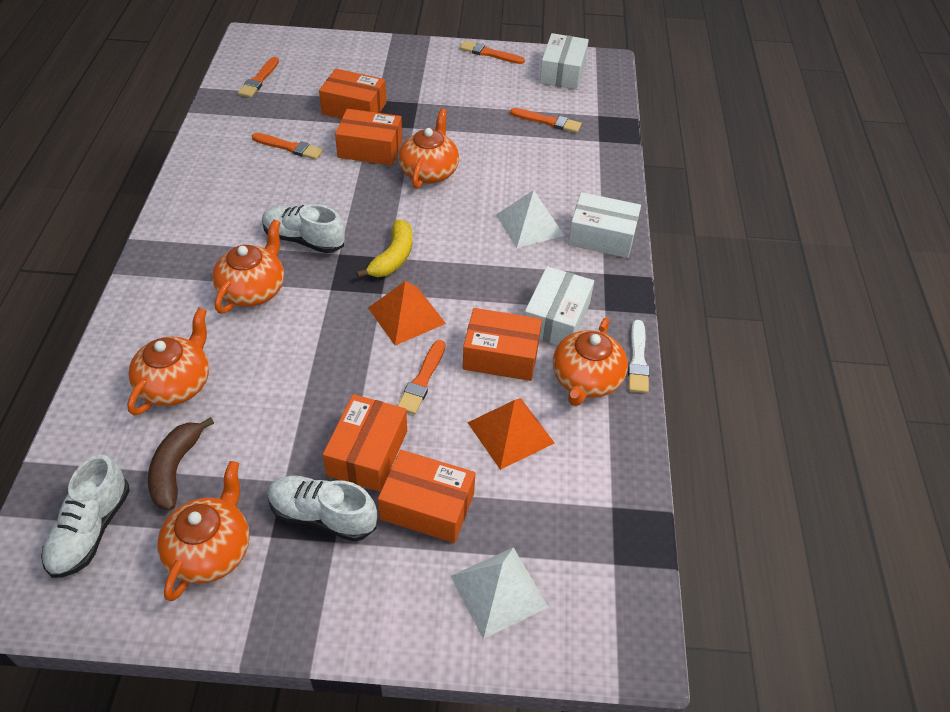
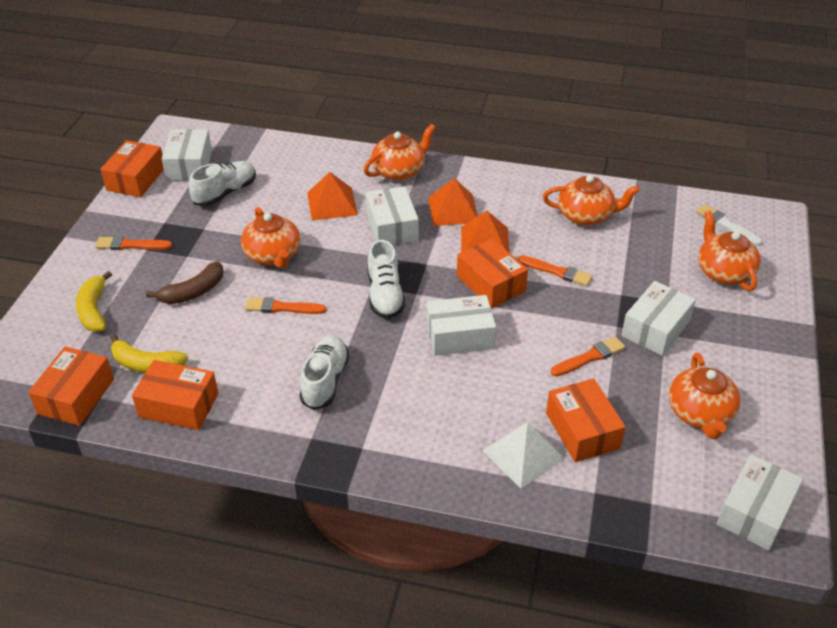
orange brush: [238,57,279,98] [252,133,323,160] [397,340,445,414] [460,41,525,64] [510,108,582,133] = 5 -> [95,236,172,250] [245,297,326,314] [517,255,593,286] [551,336,625,376] = 4
orange pyramid: [368,281,446,345] [467,398,555,470] = 2 -> [307,172,358,220] [428,178,478,226] [461,210,509,252] = 3
white box: [524,266,594,345] [540,33,589,89] [568,192,641,258] = 3 -> [162,129,212,181] [366,186,419,245] [426,295,496,356] [621,281,696,356] [717,454,803,551] = 5
white pyramid: [451,547,549,639] [496,190,564,248] = 2 -> [483,422,565,488] = 1
yellow banana: [356,219,412,278] = 1 -> [76,271,112,332] [110,334,188,373] = 2

